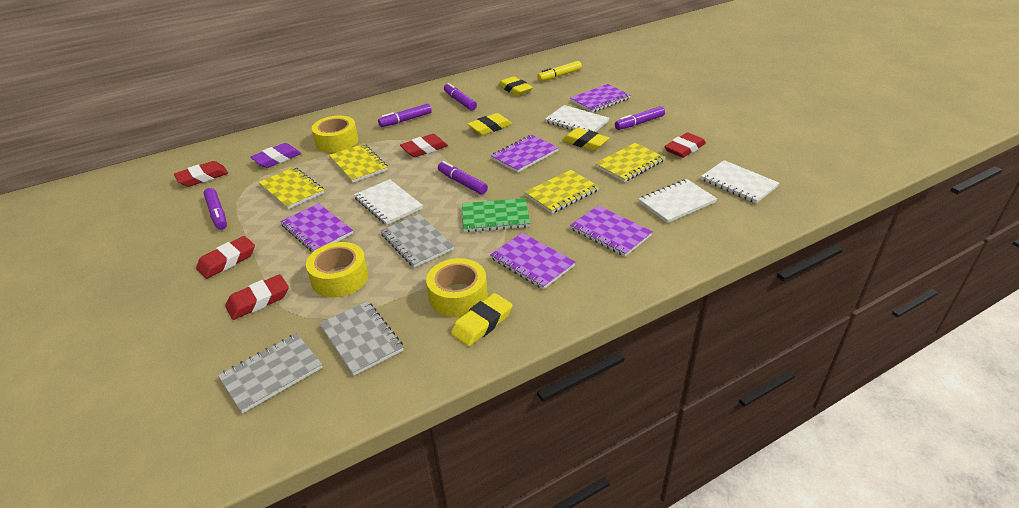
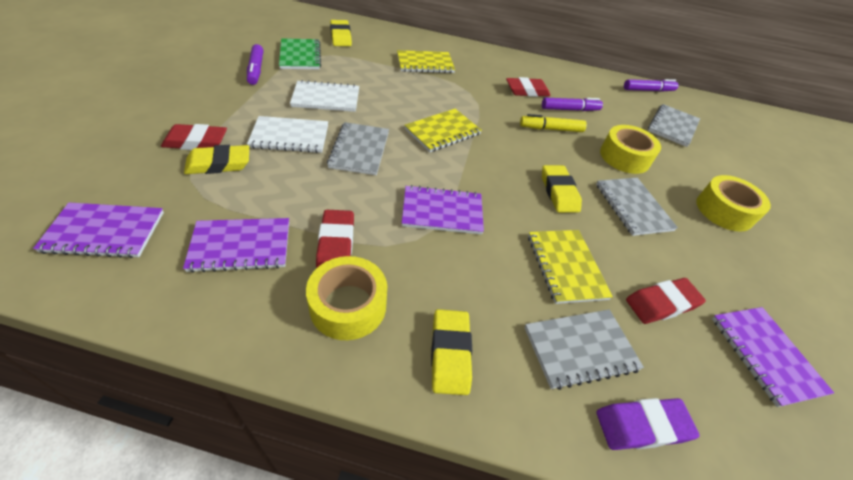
grey notebook: [218,333,323,413] [319,301,403,376] [380,214,454,268] = 3 -> [327,122,389,175] [525,309,644,390] [596,178,678,236] [648,104,700,147] = 4
purple marker: [204,188,227,230] [378,104,432,127] [438,161,488,194] [444,83,477,111] [615,106,665,130] = 5 -> [247,44,263,85] [542,98,603,111] [624,79,679,92] = 3
purple notebook: [280,203,353,252] [490,233,575,289] [491,135,559,173] [570,84,631,113] [570,206,653,256] = 5 -> [33,202,164,258] [183,218,289,273] [402,185,484,234] [712,307,834,407] = 4
red eraser: [174,161,228,187] [196,236,255,279] [225,274,289,320] [400,134,448,157] [664,133,706,158] = 5 -> [161,124,227,150] [316,210,354,269] [506,77,551,97] [626,278,706,324] = 4
white notebook: [354,179,423,225] [545,105,609,132] [639,179,717,223] [701,160,779,203] = 4 -> [247,116,328,153] [290,80,359,112] = 2
yellow notebook: [258,167,324,209] [329,144,388,183] [524,170,599,213] [595,143,665,182] = 4 -> [397,50,455,73] [404,109,482,152] [528,230,613,304] = 3

